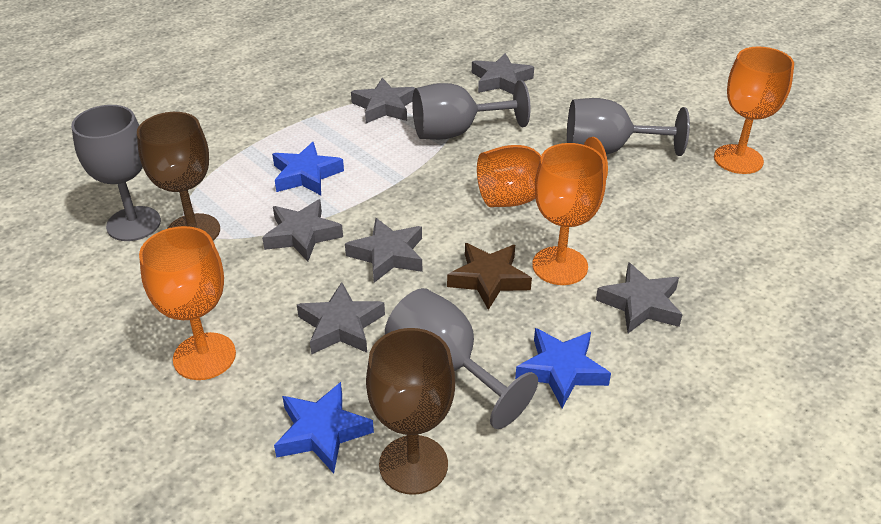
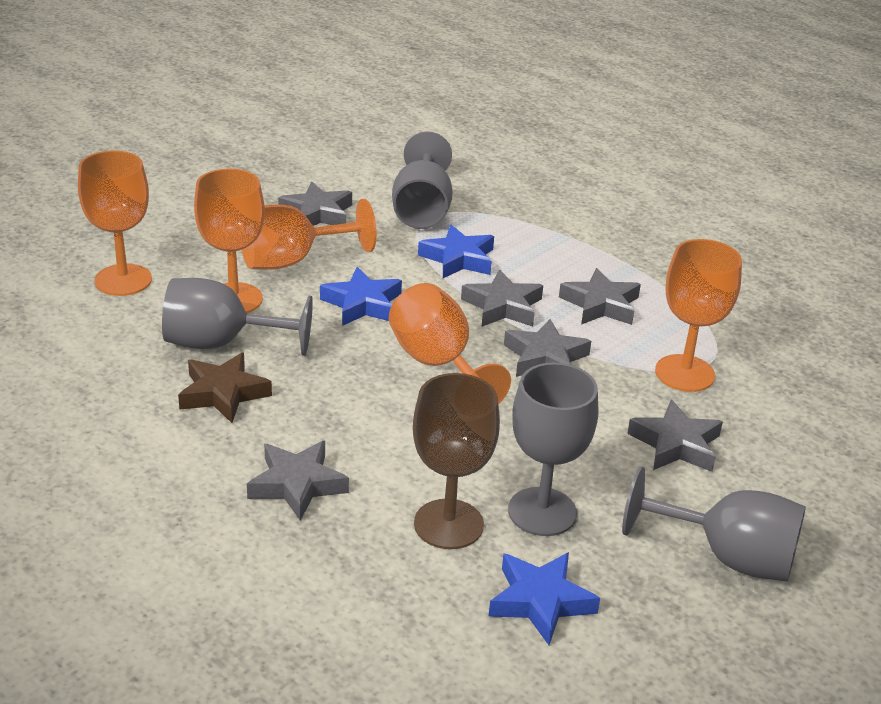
brown goblet: [137,112,220,241] [366,328,455,495] = 2 -> [413,373,500,549] = 1
orange goblet: [139,226,236,380] [477,137,608,207] [532,143,606,285] [714,47,794,174] = 4 -> [78,151,152,296] [194,169,265,313] [242,199,377,270] [389,283,511,404] [655,239,742,392] = 5

